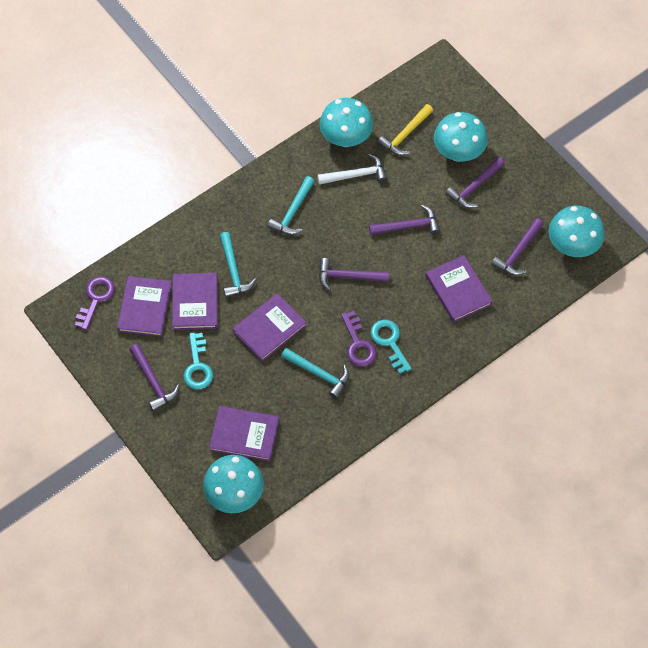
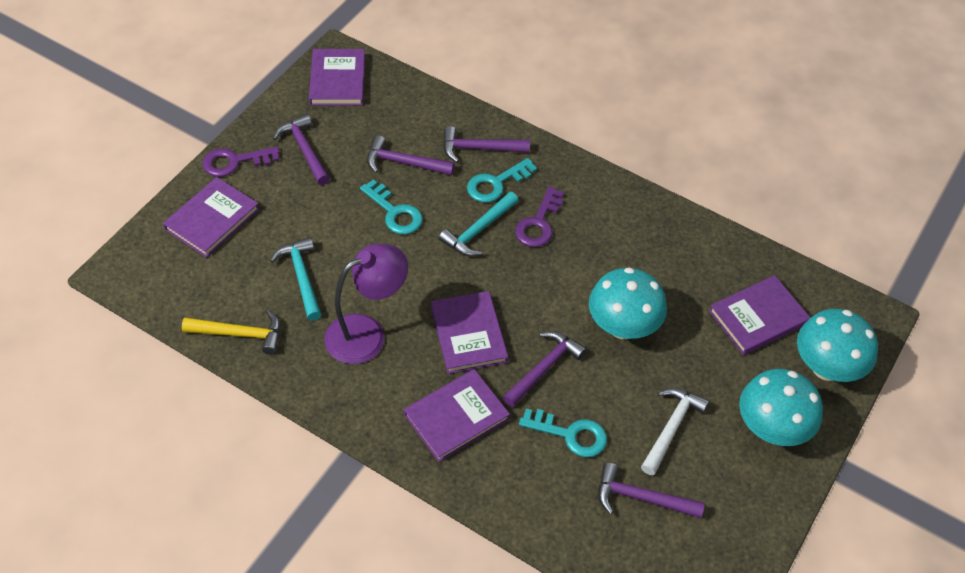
purple lamp: none = 0 -> [324,244,408,364] = 1
turquoise hammer: [220,232,256,298] [268,176,315,235] [281,348,349,399] = 3 -> [270,237,322,321] [439,192,518,256] = 2
turquoise key: [184,333,213,389] [370,320,412,374] = 2 -> [360,180,423,234] [467,158,537,203] [519,409,607,457] = 3
turquoise mushroom: [203,455,264,513] [320,98,373,147] [434,112,488,162] [549,205,604,257] = 4 -> [589,267,667,339] [739,369,823,446] [797,309,878,382] = 3

